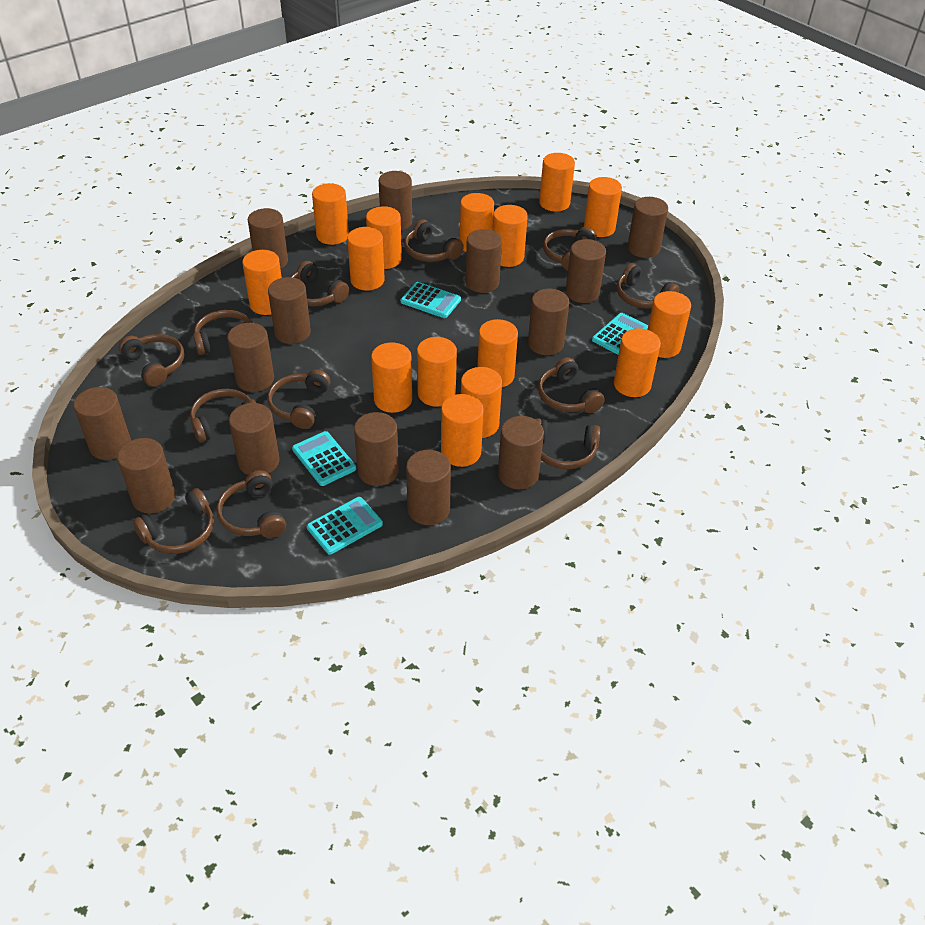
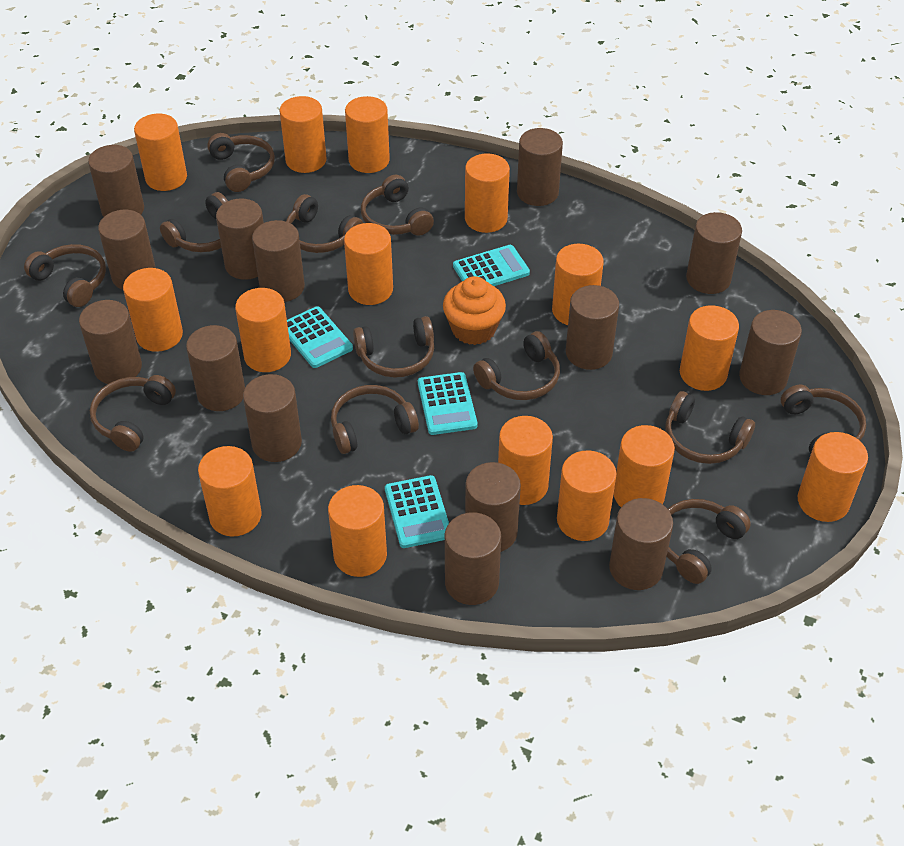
orange cupcake: none = 0 -> [443,276,506,345] = 1

